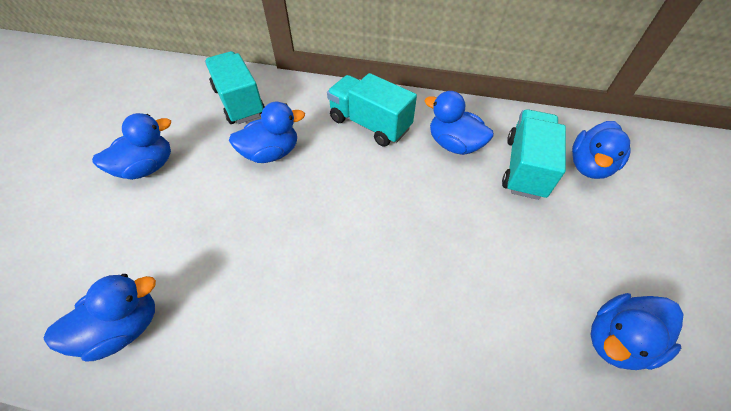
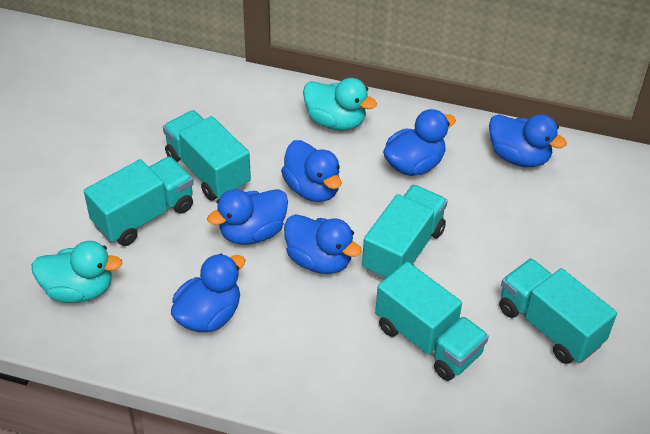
turquoise duck: none = 0 -> [31,241,122,303] [303,78,377,131] = 2
turquoise truck: [205,51,265,124] [327,73,417,146] [502,109,566,200] = 3 -> [84,156,194,246] [163,110,251,201] [362,185,448,280] [375,262,489,381] [499,258,617,364] = 5

